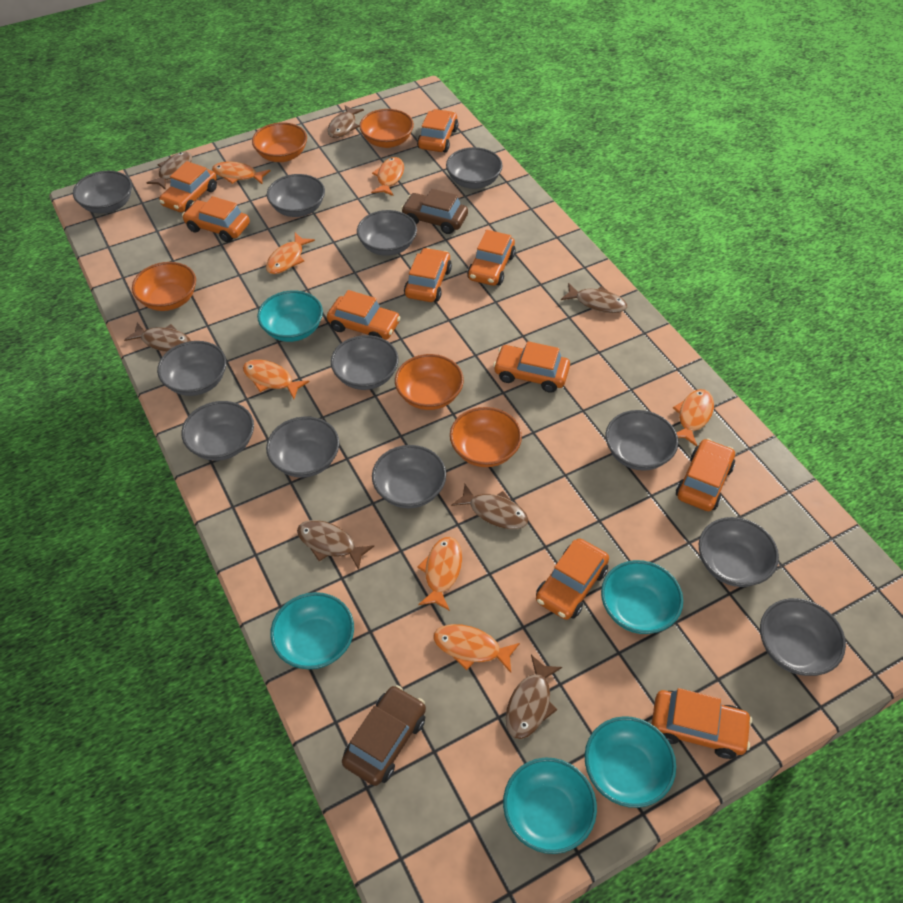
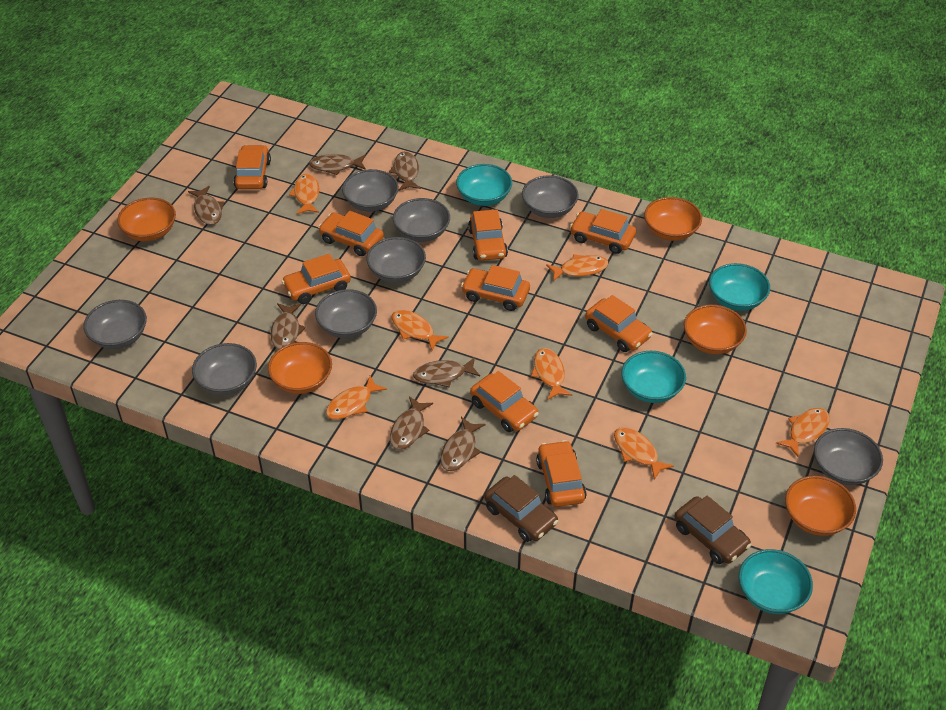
grey bowl: [73,171,132,214] [157,341,226,396] [181,401,254,461] [266,416,339,478] [267,174,325,217] [331,335,399,390] [357,210,417,256] [372,445,446,508] [446,147,503,189] [605,410,678,471] [699,517,779,587] [760,598,846,676] = 12 -> [83,300,147,349] [192,343,257,395] [315,289,377,338] [342,169,399,212] [366,237,426,283] [393,198,450,242] [522,175,579,218] [814,428,883,485] = 8
orange car: [159,161,217,212] [182,196,250,242] [327,290,401,340] [404,248,452,302] [417,109,458,152] [467,230,516,286] [493,341,570,393] [536,538,609,620] [652,688,752,759] [676,438,735,511] = 10 -> [233,145,271,189] [282,254,351,304] [318,211,384,256] [461,265,530,311] [468,209,508,261] [470,371,539,432] [536,440,587,507] [570,209,636,254] [585,295,653,352] = 9
turquoise bowl: [257,290,323,342] [270,592,354,669] [503,758,597,854] [585,716,676,808] [601,560,683,634] = 5 -> [456,164,512,206] [621,351,686,403] [709,263,770,311] [739,549,813,614] = 4

